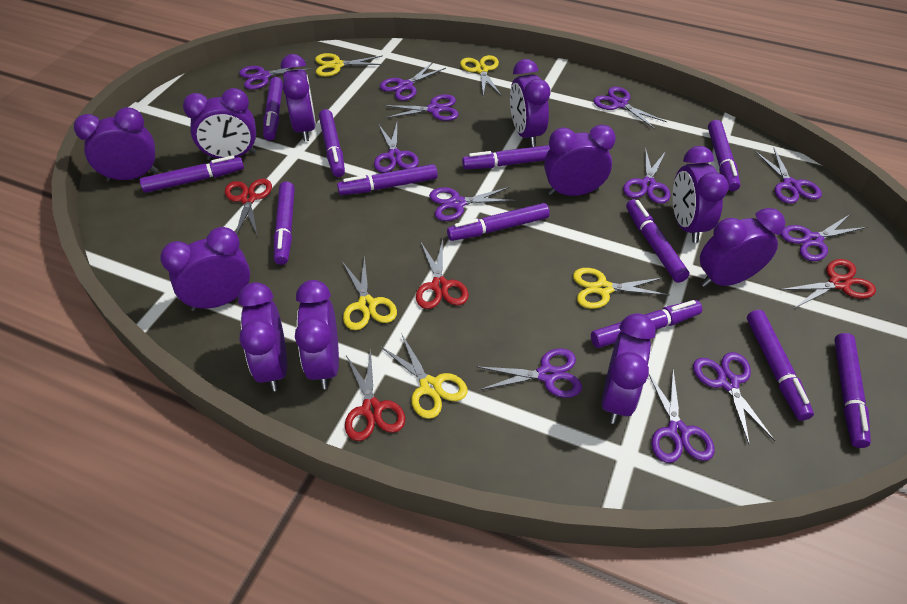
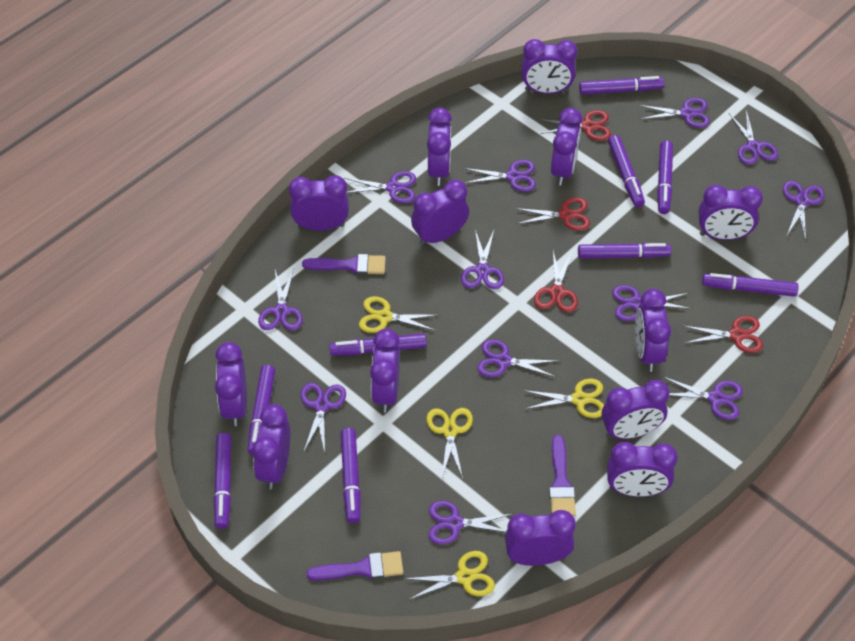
purple brush: none = 0 -> [302,254,386,275] [307,551,403,580] [549,435,576,516] = 3
purple clock: [74,107,158,182] [160,227,250,311] [183,88,257,160] [238,282,287,391] [281,54,316,142] [295,280,339,389] [510,59,550,147] [544,125,616,196] [601,313,656,424] [672,146,729,243] [700,208,786,287] = 11 -> [215,342,247,426] [252,404,290,489] [289,175,349,231] [370,329,400,412] [411,180,469,246] [427,107,452,186] [505,510,576,566] [522,39,578,94] [551,108,582,186] [602,380,669,439] [607,442,678,497] [635,289,671,372] [698,185,763,240] = 13
purple marker: [140,155,244,193] [263,77,283,141] [274,181,295,265] [319,109,345,177] [337,164,438,195] [447,203,550,241] [462,145,550,169] [591,300,702,348] [626,199,690,283] [708,120,741,191] [747,310,814,421] [834,333,871,448] = 12 -> [213,433,231,529] [247,365,275,455] [329,333,427,356] [340,428,361,523] [578,243,671,259] [579,76,664,95] [608,135,645,207] [657,140,673,214] [702,273,799,297] = 9
yellow scissors: [315,53,384,77] [342,255,397,330] [380,333,467,419] [460,55,501,97] [573,268,669,309] = 5 -> [359,296,438,333] [403,551,495,600] [426,408,473,480] [523,379,604,418] = 4

